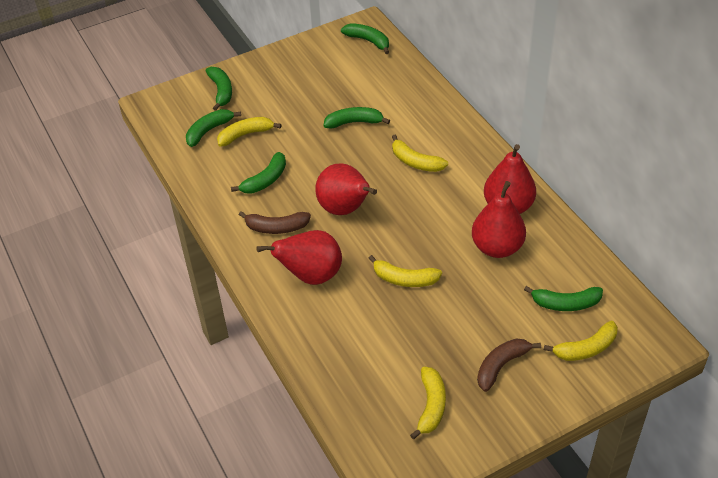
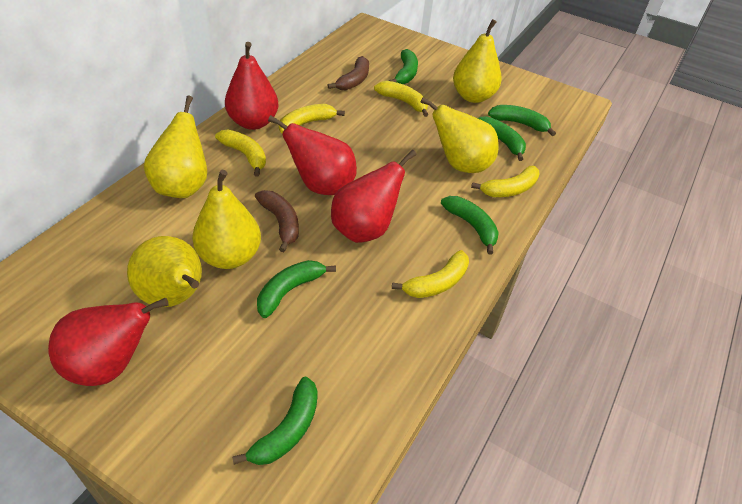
yellow pear: none = 0 -> [127,236,202,307] [144,95,207,198] [192,170,261,269] [420,97,499,173] [453,19,502,103] = 5

